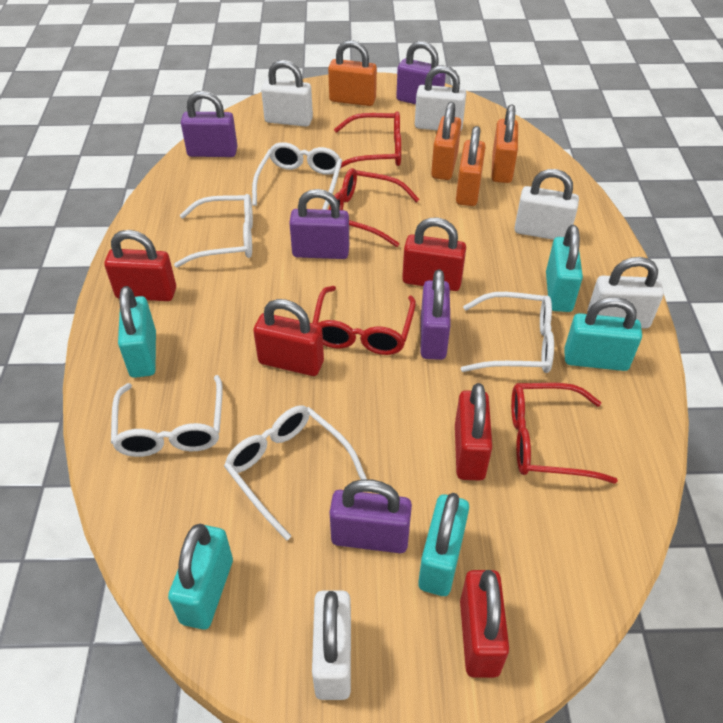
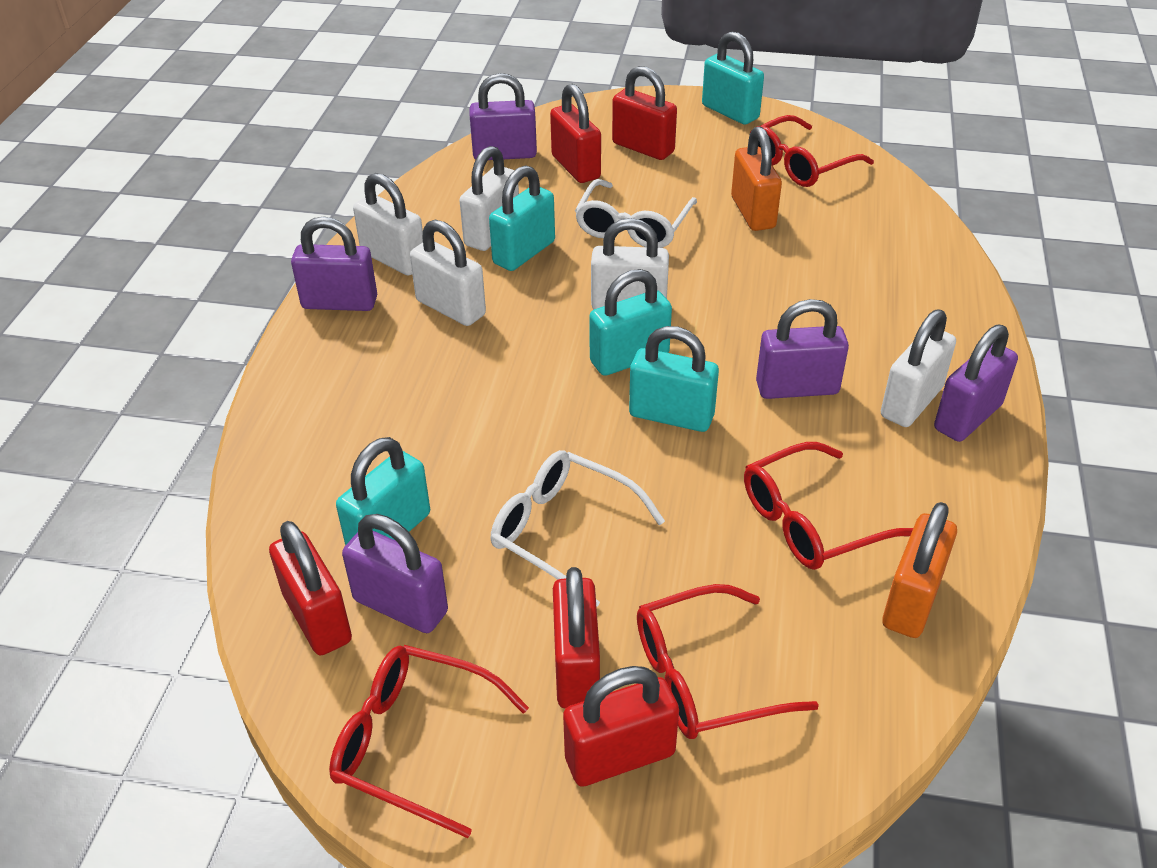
orange padlock: [328,40,377,106] [431,102,461,180] [456,126,486,206] [491,105,518,183] = 4 -> [731,126,782,231] [882,502,957,638] = 2
white glasses: [111,375,223,457] [174,194,253,268] [224,405,367,541] [252,142,342,210] [461,292,554,373] = 5 -> [491,450,665,607] [575,179,697,248] = 2

